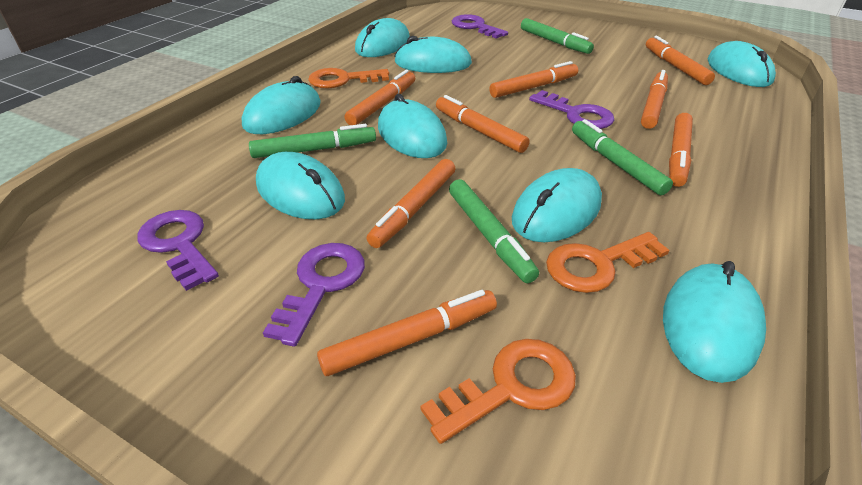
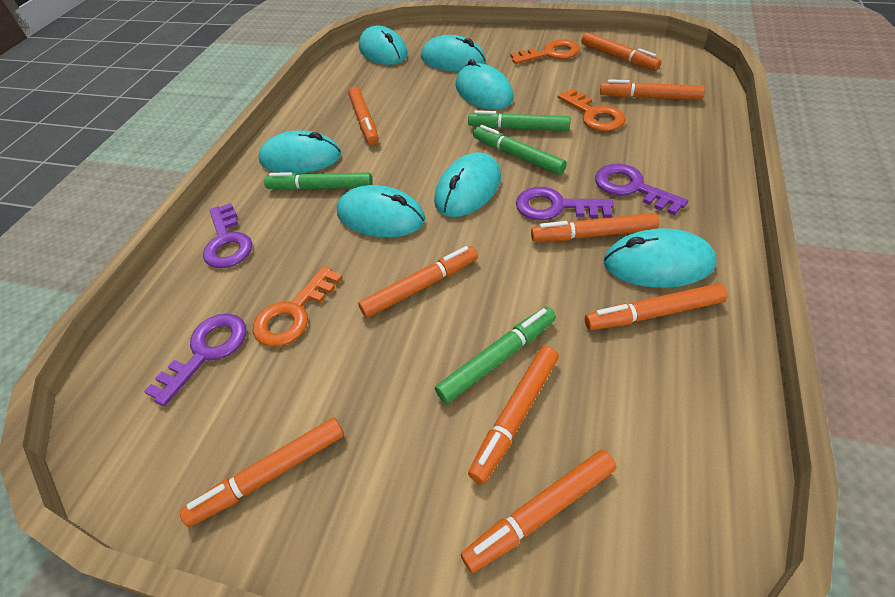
orange marker: [317,290,497,376] [344,70,415,125] [367,159,455,248] [436,95,529,153] [489,61,578,98] [641,70,668,129] [646,36,715,85] [669,113,693,187] = 8 -> [180,418,344,527] [348,87,379,145] [358,246,478,318] [461,450,616,573] [468,346,559,484] [531,213,659,242] [581,32,661,71] [585,283,728,330] [600,79,705,100] = 9
turquoise mouse: [241,76,321,134] [256,152,345,219] [355,18,410,57] [378,94,447,158] [394,36,472,73] [512,168,602,242] [663,261,766,383] [708,41,776,87] = 8 -> [259,130,341,174] [337,185,425,237] [359,26,408,65] [421,35,486,72] [434,152,501,217] [456,59,514,110] [604,228,716,288] = 7

